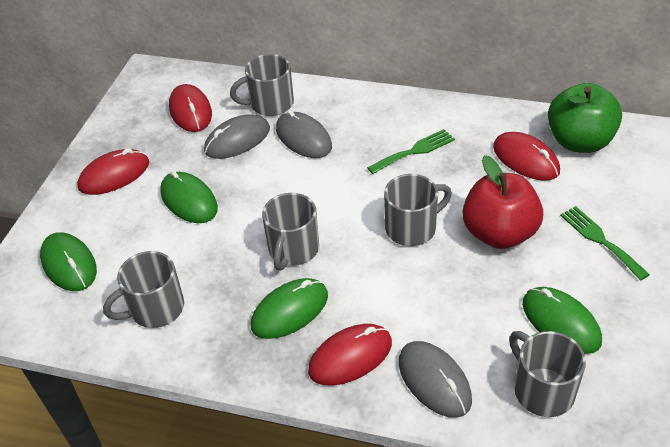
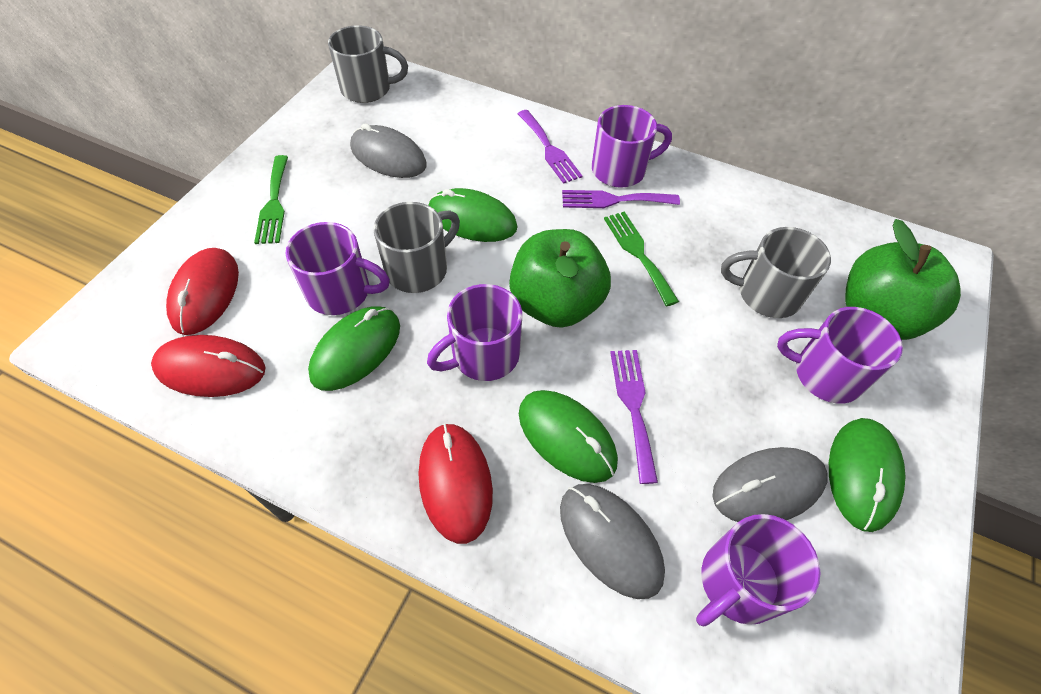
green apple: [548,83,622,153] = 1 -> [509,229,611,328] [845,219,961,340] = 2
grey mug: [103,251,184,328] [230,54,294,116] [262,193,319,270] [384,174,452,246] [509,331,586,417] = 5 -> [328,25,408,103] [374,202,460,293] [721,227,831,318] = 3
purple fork: none = 0 -> [518,110,583,184] [562,190,680,208] [610,350,658,484] = 3
purple mug: none = 0 -> [286,222,390,315] [427,284,522,381] [592,105,672,188] [696,514,821,627] [777,307,903,404] = 5
red apple: [462,155,543,249] = 1 -> none = 0
red mouse: [77,148,149,195] [169,84,212,132] [308,324,392,386] [493,132,560,181] = 4 -> [151,335,265,397] [166,248,239,335] [418,423,493,544] = 3

